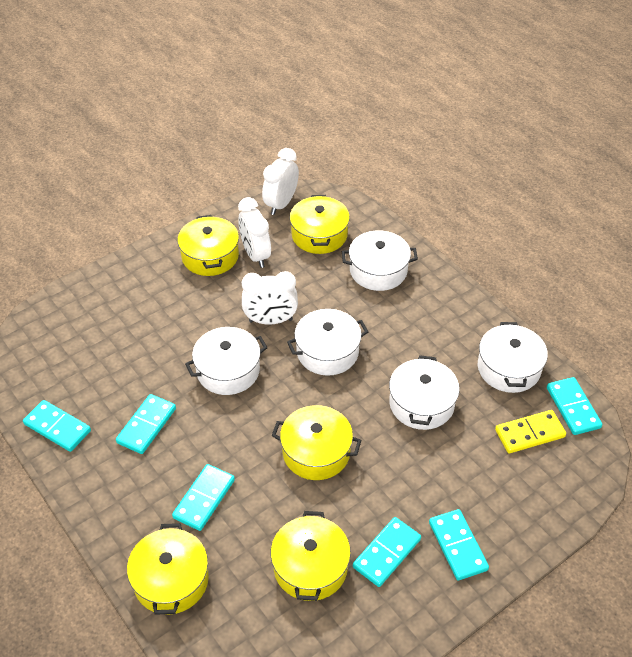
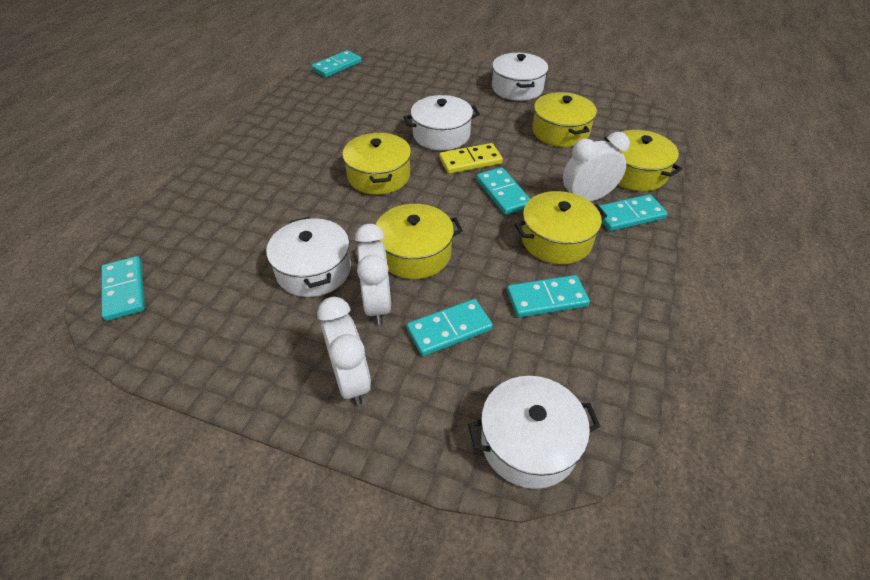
white pot: [185,327,268,395] [287,309,368,376] [342,230,418,291] [389,355,459,430] [478,322,548,393] = 5 -> [266,217,351,297] [403,95,480,150] [468,376,600,489] [492,53,548,101] = 4

